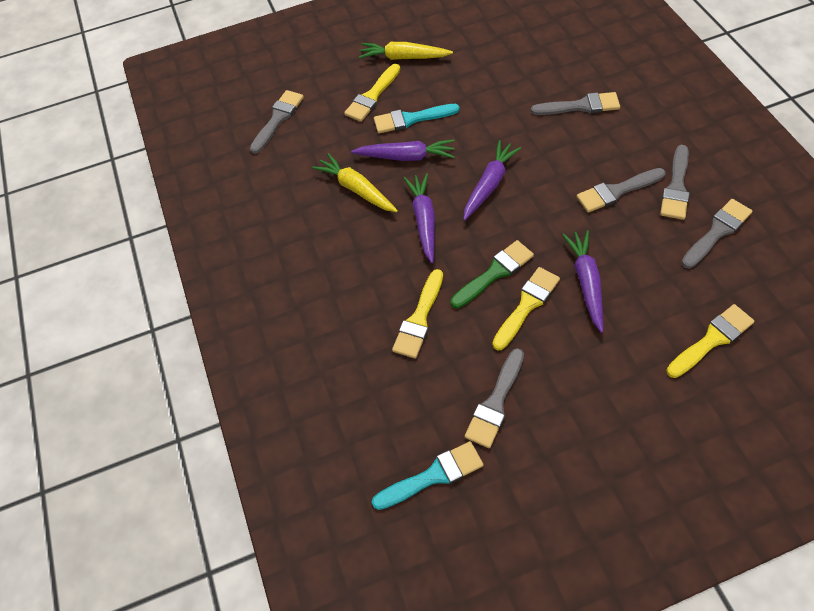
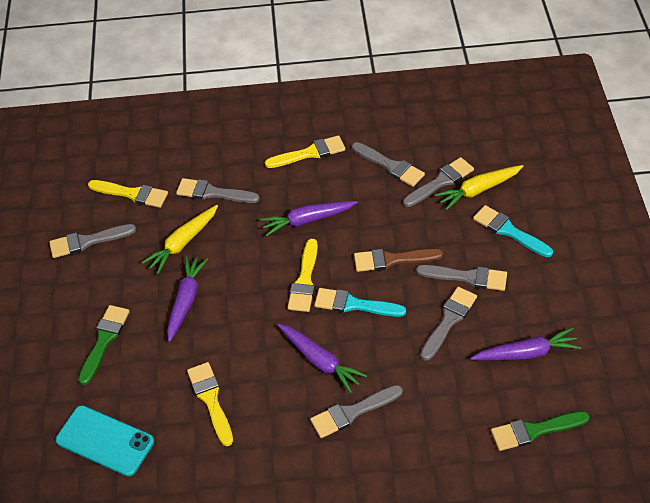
brown brush: none = 0 -> [354,249,443,272] = 1
green brush: [451,240,534,308] = 1 -> [78,305,130,385] [491,411,590,451] = 2
grey brush: [250,90,304,154] [465,348,524,448] [531,92,620,115] [576,168,666,213] [660,145,690,220] [681,199,753,268] = 6 -> [49,224,136,258] [176,178,260,203] [310,385,403,438] [352,142,425,187] [403,157,474,207] [416,265,507,291] [420,287,477,361] = 7
turquoise phone: none = 0 -> [56,405,154,476] = 1

